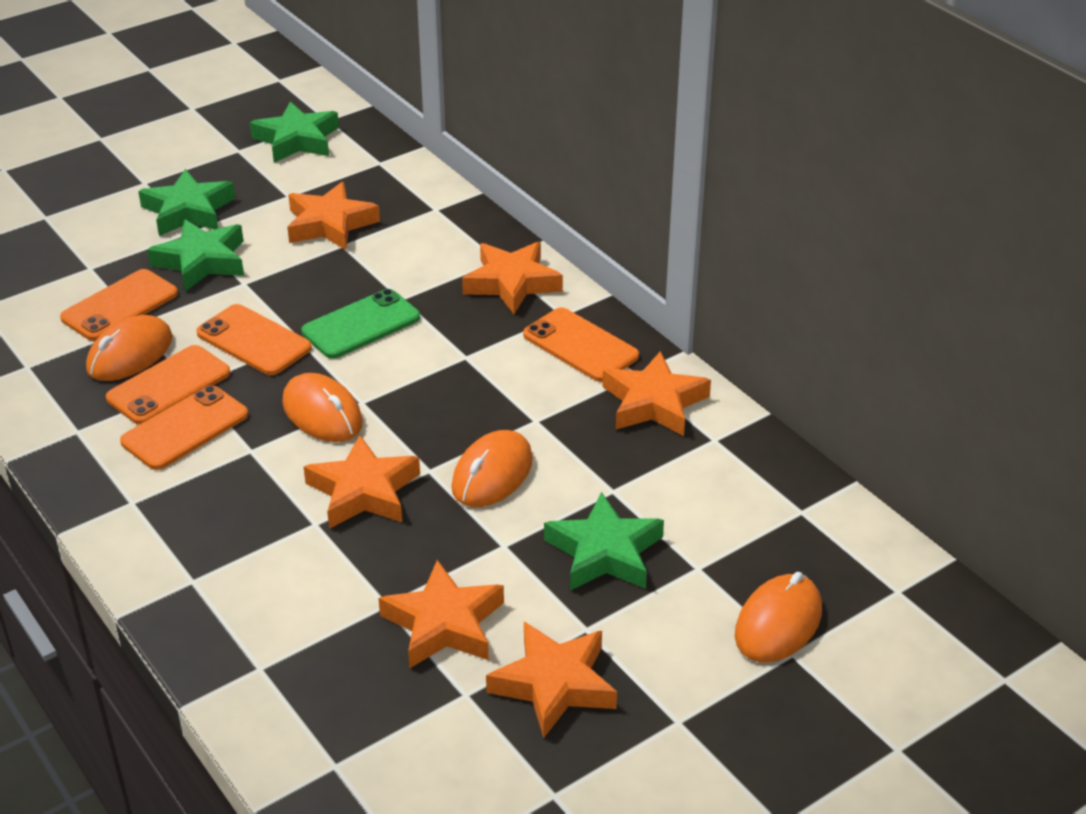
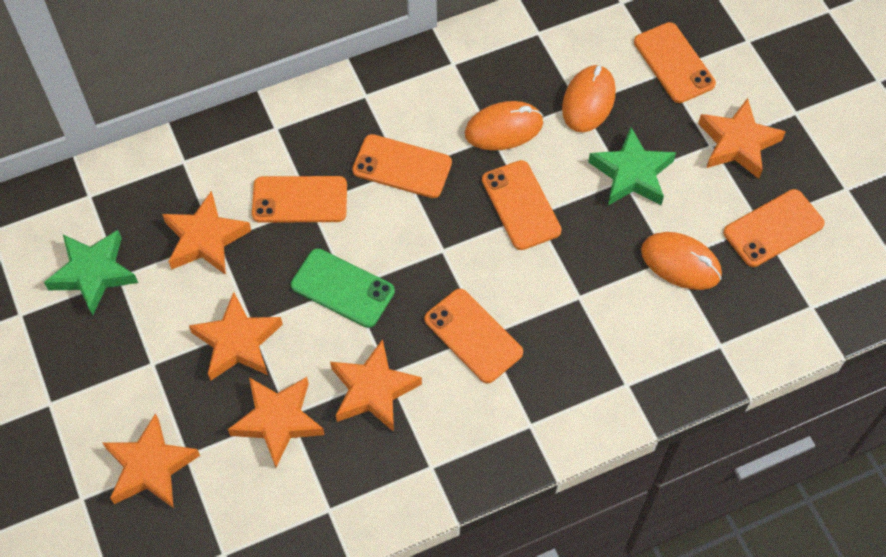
green star: [138,169,235,236] [147,219,244,291] [250,101,339,163] [544,492,664,590] = 4 -> [44,230,138,315] [588,127,676,205] = 2
orange mouse: [86,315,173,381] [282,373,363,442] [451,430,533,507] [735,572,822,662] = 4 -> [465,101,543,151] [562,65,616,132] [641,232,722,290] = 3
orange phone: [60,269,178,341] [106,345,230,425] [120,385,248,470] [196,304,312,375] [523,307,639,382] = 5 -> [252,176,347,223] [352,134,452,198] [424,289,523,383] [482,160,562,250] [634,22,716,103] [723,189,825,267] = 6

